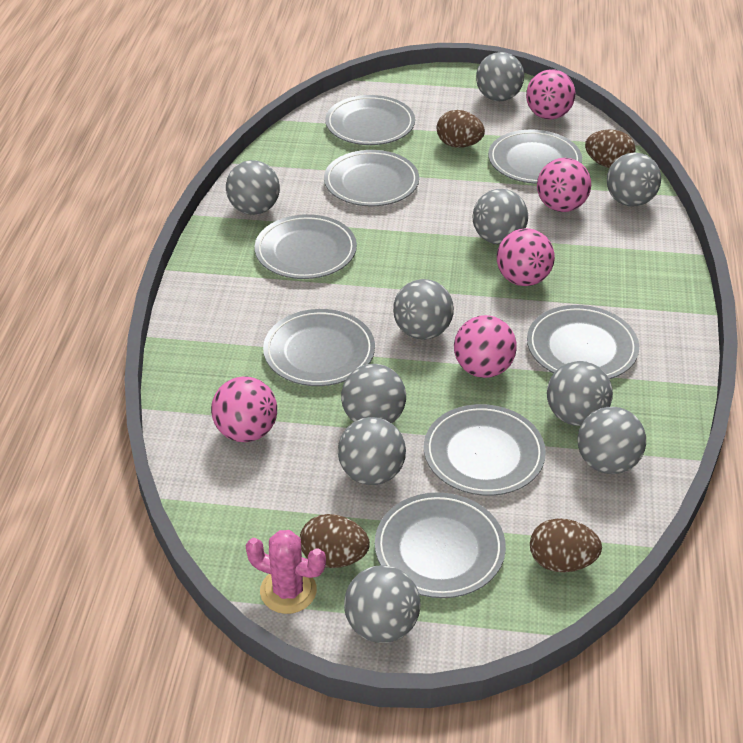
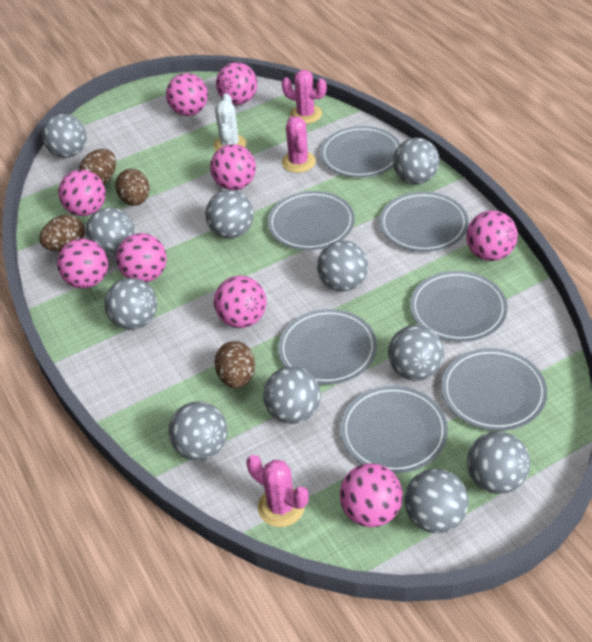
grey ball: [226,160,280,215] [338,417,406,485] [341,364,406,423] [344,565,421,643] [393,279,454,340] [473,189,528,244] [476,52,524,101] [547,361,613,426] [578,407,646,474] [607,152,661,207] = 10 -> [42,114,86,158] [86,207,135,256] [104,278,157,330] [168,401,227,461] [205,190,253,238] [263,366,321,424] [317,240,368,292] [388,325,444,381] [393,138,440,185] [404,469,469,533] [467,431,530,494] = 11
grey plate: [255,214,357,279] [263,309,375,386] [324,150,419,206] [325,95,415,145] [375,492,506,598] [424,404,546,496] [488,130,582,184] [527,305,639,379] = 8 -> [268,191,355,250] [278,309,377,385] [320,126,400,178] [340,386,448,474] [380,192,468,252] [410,271,508,342] [441,348,547,431] = 7
pink ball: [211,377,277,442] [454,315,517,378] [497,228,555,286] [526,69,575,120] [537,158,591,212] = 5 -> [57,239,108,289] [58,170,106,216] [116,233,167,283] [166,73,208,116] [210,144,256,190] [214,276,267,328] [216,62,257,105] [340,463,403,527] [466,210,518,261] = 9
pink cactus: [246,530,326,614] = 1 -> [247,455,309,527] [282,70,327,124] [282,116,316,173] = 3
white cactus: none = 0 -> [213,93,247,151] = 1

